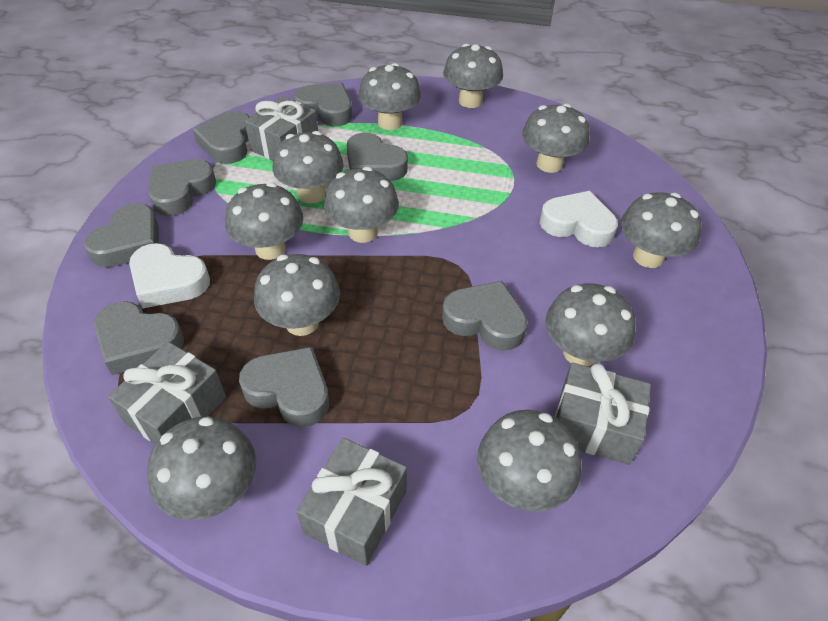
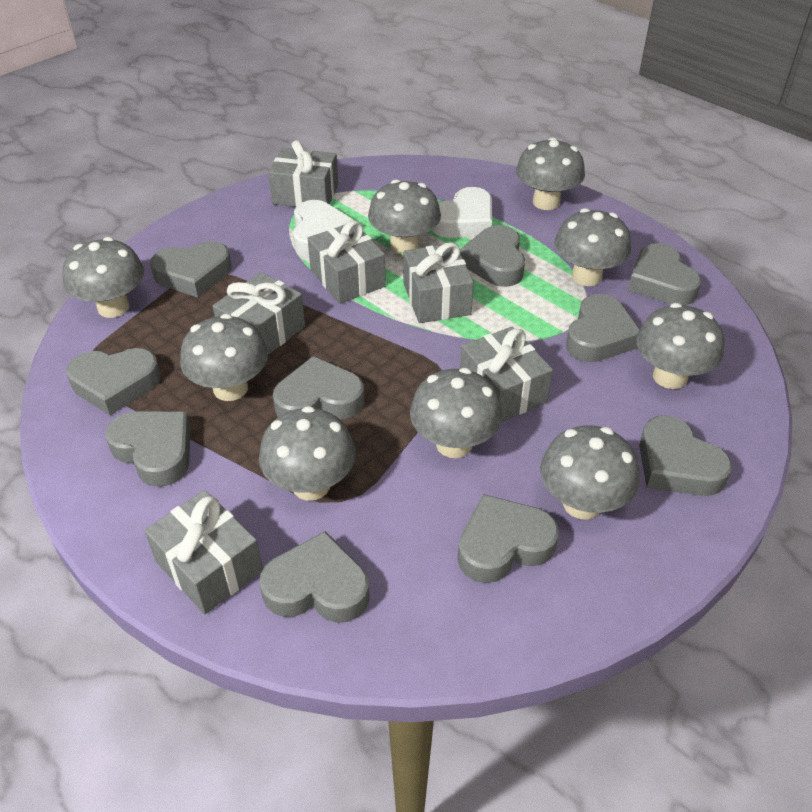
grey gift: [108,342,226,444] [245,96,318,161] [296,438,407,566] [555,363,651,465] = 4 -> [145,490,263,614] [213,272,305,355] [268,140,338,207] [307,221,386,304] [403,242,474,323] [460,327,553,421] = 6
grey heart: [84,203,159,267] [94,301,184,375] [148,159,216,216] [193,111,250,164] [239,347,329,427] [294,83,352,127] [347,132,408,181] [442,281,528,351] = 8 -> [66,348,161,415] [105,411,191,487] [150,241,231,298] [259,531,370,623] [273,356,364,419] [457,494,559,583] [460,225,525,287] [566,294,640,362] [628,243,701,305] [639,415,732,496] = 10
grey mushroom: [147,416,256,520] [225,183,303,260] [254,254,340,336] [272,131,344,204] [324,167,399,243] [359,63,421,130] [443,44,503,108] [477,410,581,512] [522,104,589,173] [545,283,635,366] [621,192,702,268] = 11 -> [62,237,144,318] [180,314,268,401] [259,406,356,501] [368,179,441,255] [410,368,502,458] [516,137,585,210] [540,425,640,520] [554,208,631,286] [636,303,724,389] = 9

